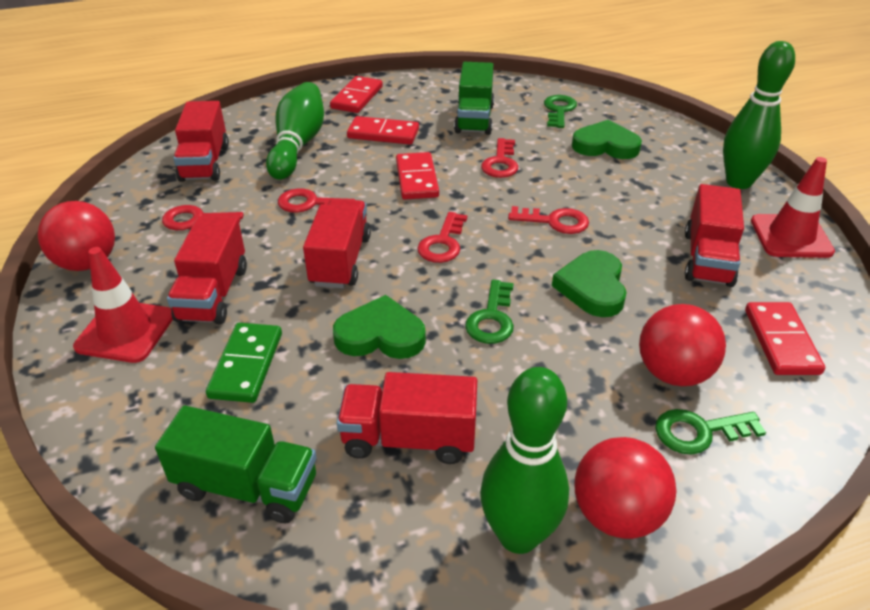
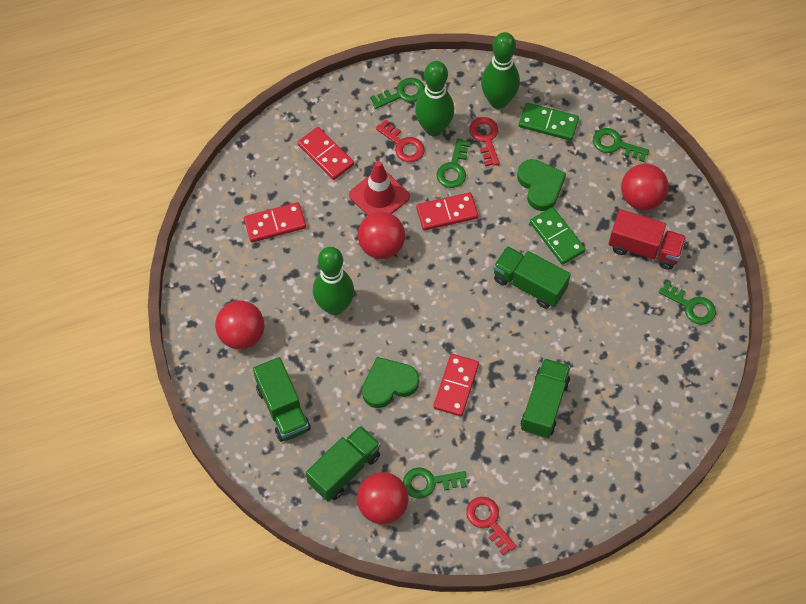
green domino: [206,323,282,403] = 1 -> [519,102,579,141] [530,207,586,265] = 2
green heart: [333,295,426,359] [552,250,626,317] [572,120,642,159] = 3 -> [362,357,419,408] [517,159,566,211] = 2
green key: [465,280,514,344] [544,95,577,128] [655,409,766,455] = 3 -> [370,78,425,109] [403,467,467,499] [436,138,471,188] [593,128,649,162] [659,281,716,325] = 5
green truck: [155,406,317,523] [454,62,494,135] = 2 -> [253,357,311,442] [306,425,381,501] [493,246,571,308] [520,358,571,438] = 4
red ball: [38,201,115,271] [575,437,677,539] [639,304,726,386] = 3 -> [215,301,264,349] [357,472,408,524] [358,212,405,259] [621,164,669,210] = 4
red key: [162,205,244,230] [278,188,355,213] [417,212,467,263] [481,138,518,178] [508,206,589,234] = 5 -> [376,120,425,162] [466,497,517,555] [469,117,500,167] = 3
red traffic cone: [73,247,173,363] [751,157,835,258] = 2 -> [349,161,410,215] = 1
red truck: [167,216,247,324] [173,101,229,182] [303,199,371,288] [337,372,477,464] [685,184,744,287] = 5 -> [608,209,686,270] = 1

